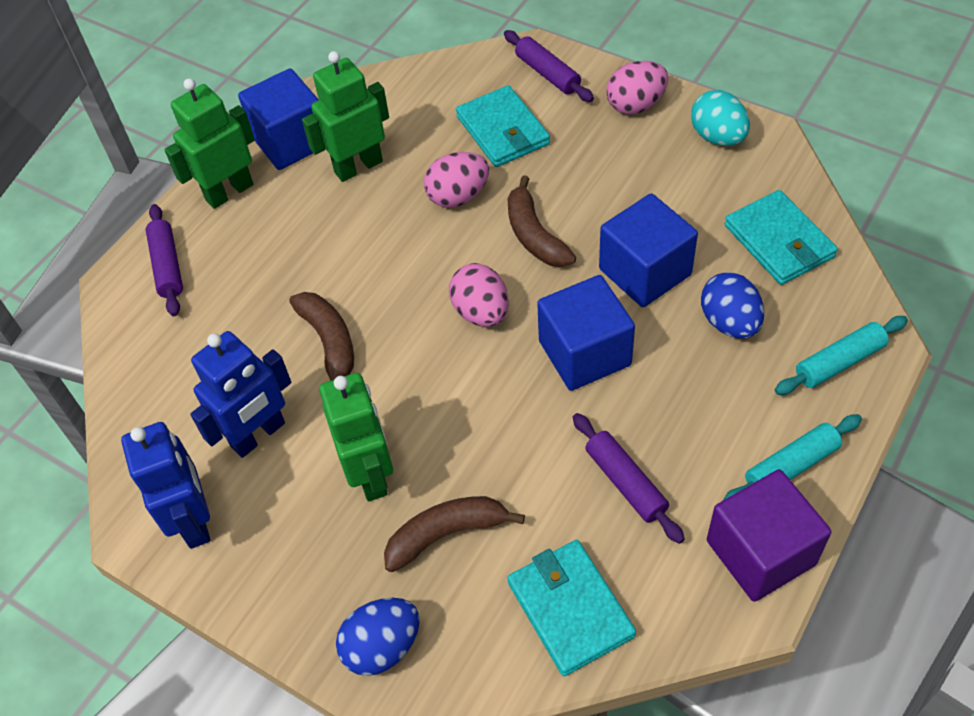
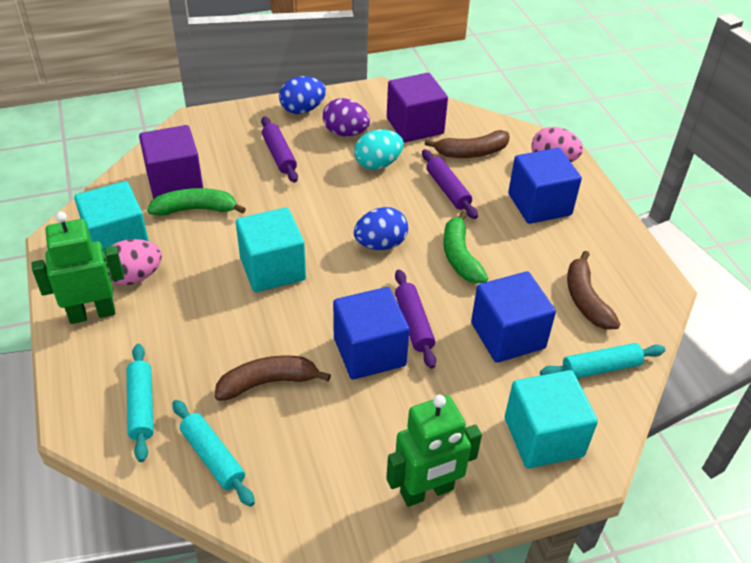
blue robot: [121,422,210,549] [190,331,291,458] = 2 -> none = 0
green banana: none = 0 -> [147,188,246,216] [443,211,488,284] = 2
green robot: [164,78,255,209] [302,51,389,182] [319,373,393,501] = 3 -> [32,212,124,324] [386,395,482,507] = 2
pink egg: [424,152,489,208] [449,263,509,327] [606,61,668,114] = 3 -> [104,239,162,285] [531,127,583,162] = 2
purple cube: [707,469,831,602] = 1 -> [139,125,203,199] [387,73,448,142] = 2
purple egg: none = 0 -> [323,98,370,136] = 1
turquoise cube: none = 0 -> [74,181,149,253] [236,207,306,292] [505,370,598,468] = 3
turquoise rolling pin: [724,414,862,500] [775,316,908,395] = 2 -> [127,344,154,462] [172,400,255,507] [540,343,665,378] = 3
turquoise wallet: [456,85,550,167] [507,540,636,676] [725,190,838,285] = 3 -> none = 0

